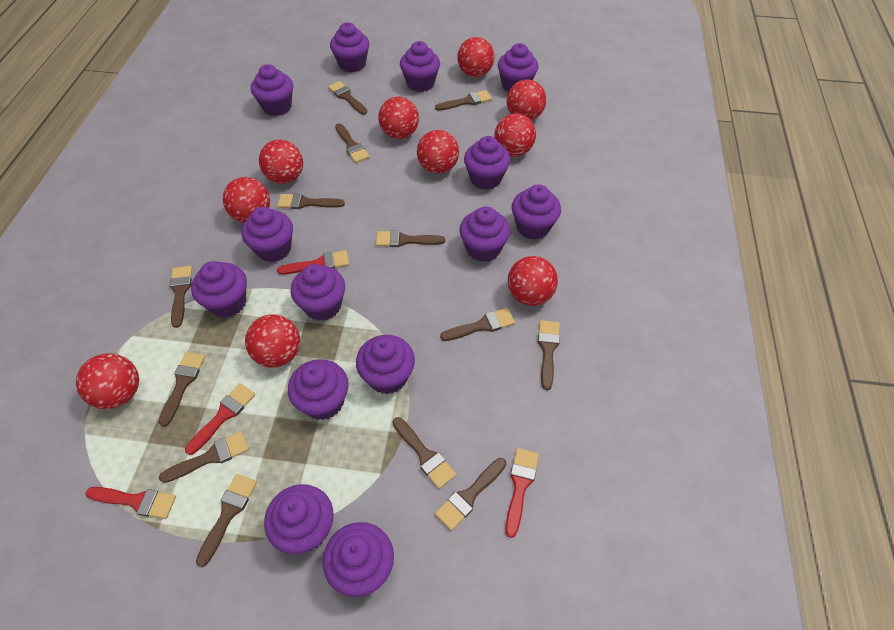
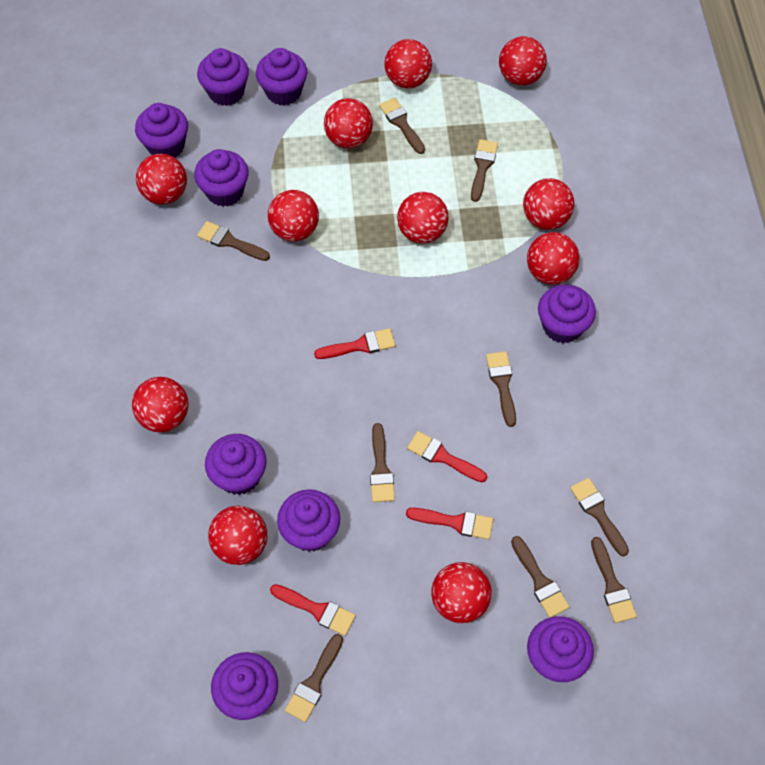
brown brush: [159,352,205,427] [159,431,249,483] [169,266,192,328] [196,474,257,567] [277,193,345,209] [328,81,367,115] [335,123,370,163] [376,230,445,247] [392,417,456,489] [435,90,492,111] [435,458,506,531] [440,308,515,341] [538,320,560,390] = 13 -> [197,221,270,261] [285,634,343,722] [370,423,395,502] [379,98,425,154] [471,139,498,202] [486,351,516,427] [511,536,569,618] [570,478,629,556] [591,537,637,623] = 9
purple cupcake: [191,261,247,318] [242,207,293,262] [251,64,293,116] [264,484,334,554] [288,359,349,420] [291,264,345,321] [323,522,394,597] [330,22,369,73] [356,335,415,394] [400,41,440,92] [459,206,510,262] [464,136,511,190] [498,43,538,92] [512,185,561,240] = 14 -> [135,103,188,158] [194,149,249,207] [197,48,249,106] [205,434,267,495] [211,652,278,720] [256,48,307,106] [277,489,340,552] [527,616,594,682] [538,284,596,343] = 9
red ball: [76,353,139,409] [223,177,270,223] [245,314,300,368] [259,140,303,184] [378,97,419,139] [417,130,459,174] [457,37,494,77] [494,114,536,157] [507,79,546,120] [508,256,558,306] = 10 -> [132,377,188,432] [136,153,187,205] [208,506,268,565] [268,190,319,242] [324,98,373,149] [384,39,432,89] [397,192,449,244] [431,562,492,623] [499,36,547,86] [523,178,574,230] [527,232,580,285] = 11

